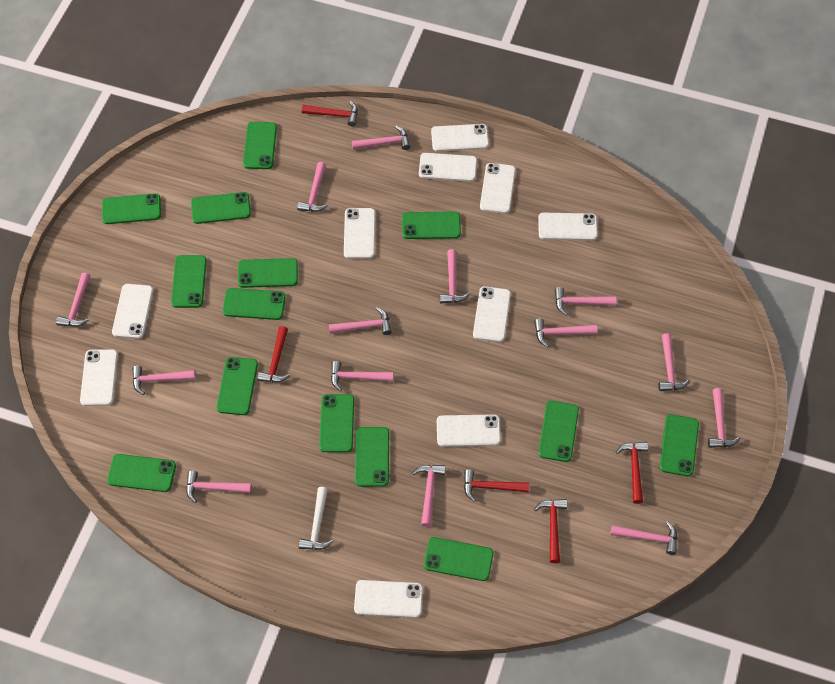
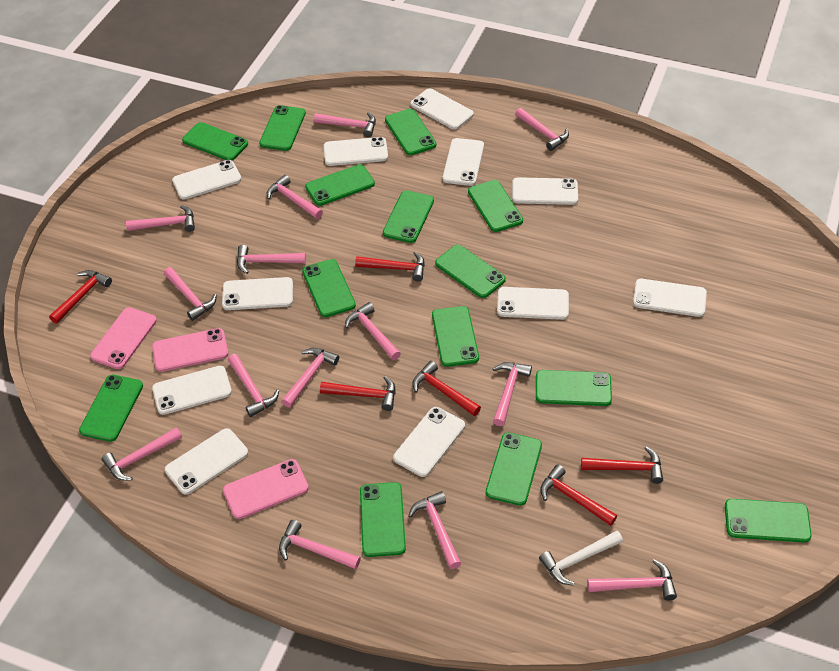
pink phone: none = 0 -> [90,307,157,369] [152,328,228,372] [223,459,309,519] = 3
red hammer: [257,326,290,382] [302,101,358,127] [464,469,529,502] [534,499,567,563] [616,442,648,504] = 5 -> [49,270,112,324] [320,376,395,411] [355,252,425,281] [412,361,481,416] [540,465,617,526] [581,446,663,484] = 6
white phone: [80,349,118,406] [112,284,153,339] [344,208,375,259] [354,580,423,618] [419,153,477,182] [431,124,489,152] [437,414,501,447] [473,286,511,342] [480,163,516,214] [538,213,598,241] = 10 -> [152,366,232,415] [165,428,248,495] [172,160,242,200] [222,277,293,310] [324,137,388,166] [393,407,465,477] [411,88,474,130] [443,138,484,186] [497,287,569,320] [512,177,578,205] [633,279,707,317] = 11

